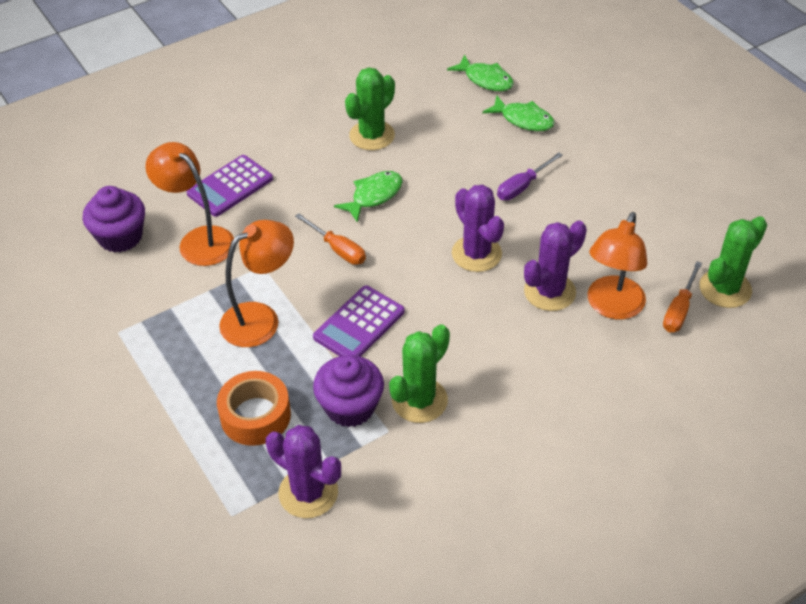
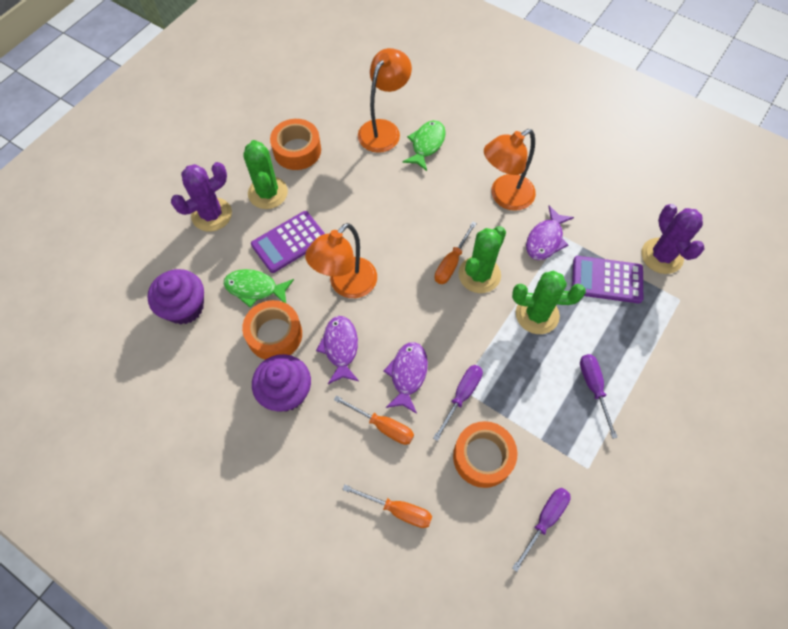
green fish: [334,171,403,222] [447,55,514,91] [482,95,555,131] = 3 -> [224,269,294,308] [403,120,446,171] = 2
orange screwdriver: [295,213,366,265] [663,261,702,333] = 2 -> [334,395,414,445] [342,484,432,528] [435,222,477,284] = 3
orange tape: [217,371,291,446] = 1 -> [242,300,302,360] [270,119,321,170] [453,421,517,488] = 3
purple cactus: [266,425,341,518] [452,185,504,272] [524,221,587,311] = 3 -> [171,162,232,232] [642,204,704,274] = 2
purple fish: none = 0 -> [316,316,359,384] [384,342,428,414] [526,205,574,260] = 3
purple screwdriver: [497,153,563,200] = 1 -> [433,365,483,441] [512,488,571,572] [580,354,618,439] = 3

